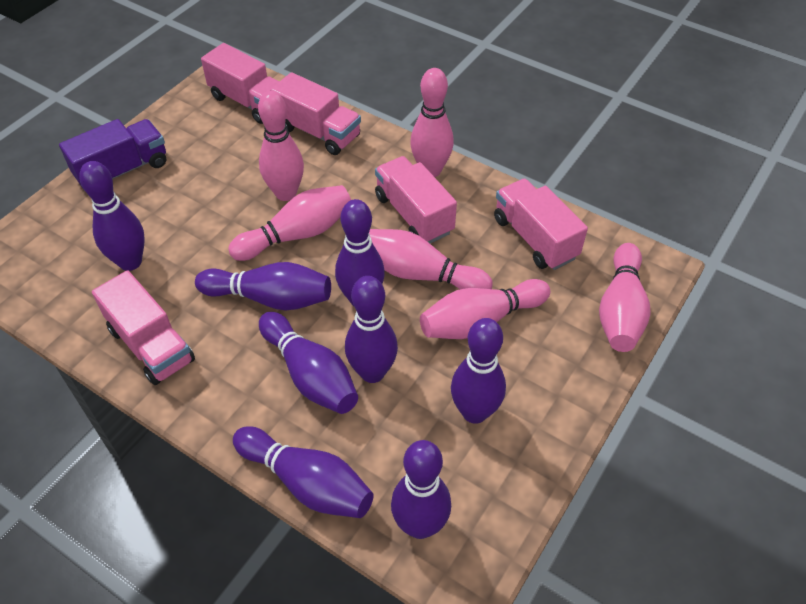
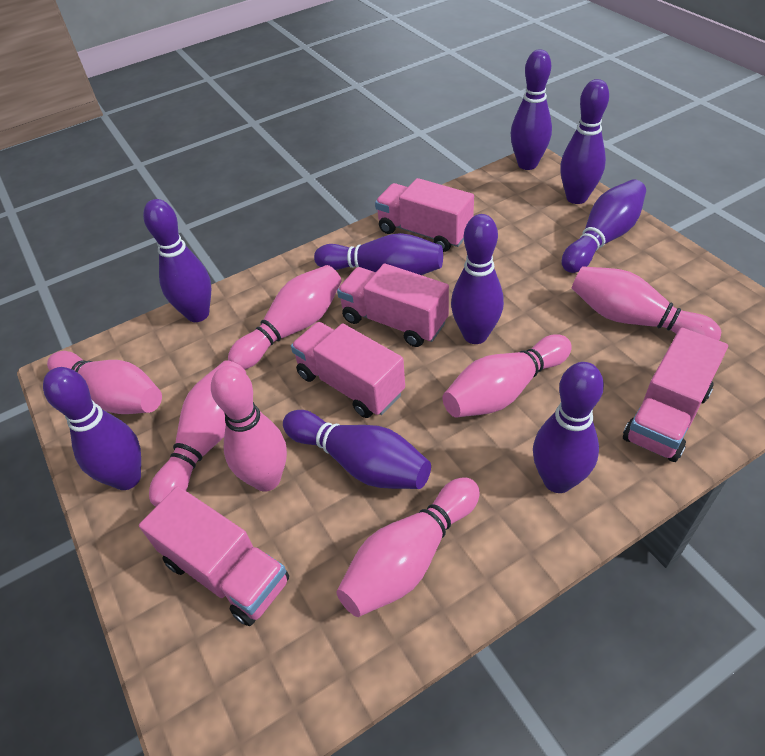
pink bowling pin: [228,185,351,261] [258,91,304,201] [369,229,493,289] [410,68,454,177] [420,279,550,339] [599,243,650,352] = 6 -> [47,351,162,414] [149,361,246,507] [211,365,287,491] [228,265,342,369] [336,477,480,617] [442,334,572,418] [572,266,721,340] = 7
purple bowling pin: [79,161,145,271] [195,262,331,310] [233,426,374,518] [259,312,358,414] [335,199,385,306] [345,276,398,383] [391,440,451,539] [451,318,506,424] = 8 -> [43,367,141,490] [143,199,211,322] [283,410,431,489] [314,233,443,275] [451,214,504,344] [511,49,552,170] [533,362,604,493] [560,79,609,204] [562,179,646,273] = 9
purple truck: [59,119,166,191] = 1 -> none = 0

